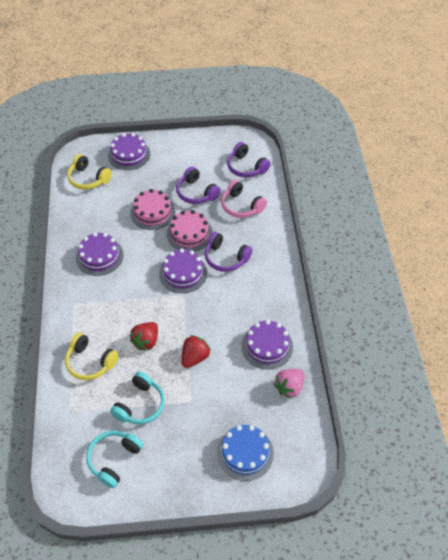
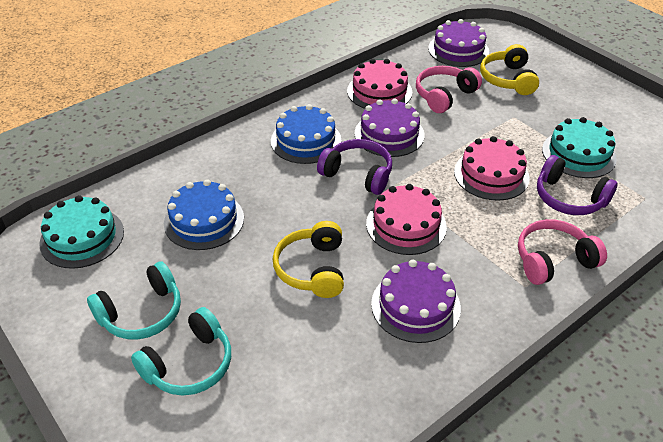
blue cake: [217,425,274,481] = 1 -> [164,179,244,250] [271,104,341,164] = 2
pink cake: [130,189,175,230] [167,210,213,252] = 2 -> [347,59,412,109] [366,184,447,255] [454,136,530,201] = 3
pink headphones: [221,180,267,218] = 1 -> [416,66,482,113] [518,219,607,285] = 2
pink strawberry: [274,369,305,399] = 1 -> none = 0
purple cake: [76,232,123,276] [108,133,150,170] [159,248,207,293] [242,320,293,369] = 4 -> [354,99,425,157] [371,259,461,343] [428,19,489,67] = 3
purple headphones: [176,167,221,204] [205,232,252,272] [227,142,271,178] = 3 -> [317,139,392,195] [537,155,618,215] = 2
red strawberry: [130,322,158,351] [181,335,211,368] = 2 -> none = 0
turquoise cake: none = 0 -> [39,195,124,269] [542,117,617,178] = 2

